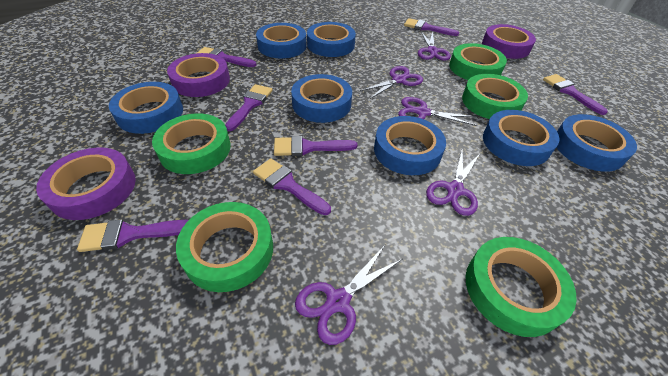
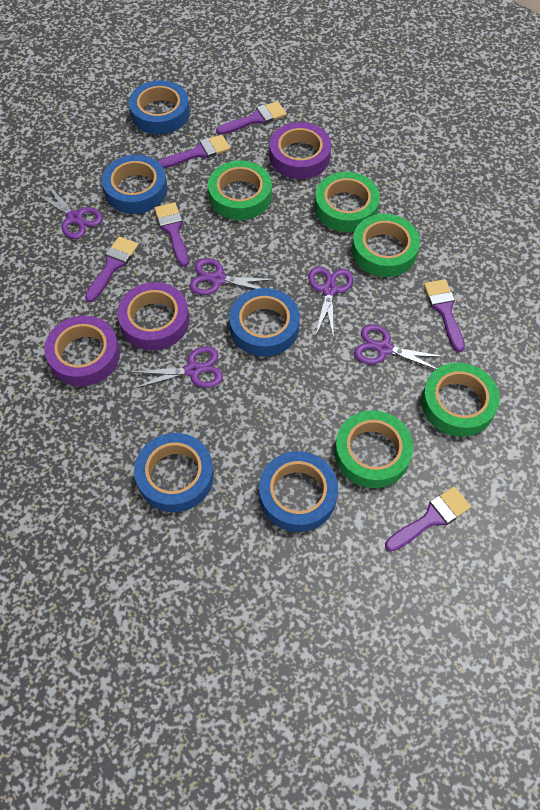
blue tape: [109,82,183,134] [256,23,306,58] [291,74,352,123] [307,22,356,57] [374,116,446,175] [483,110,560,166] [557,114,637,172] = 7 -> [102,155,167,214] [129,80,190,135] [134,433,214,512] [229,288,300,357] [259,451,338,532] = 5
purple brush: [77,219,188,252] [197,47,256,67] [225,84,273,131] [253,158,331,215] [274,136,357,156] [404,18,459,36] [543,74,608,115] = 7 -> [85,236,138,302] [154,202,189,267] [158,135,230,168] [216,101,287,135] [385,487,471,552] [424,279,465,352] = 6

